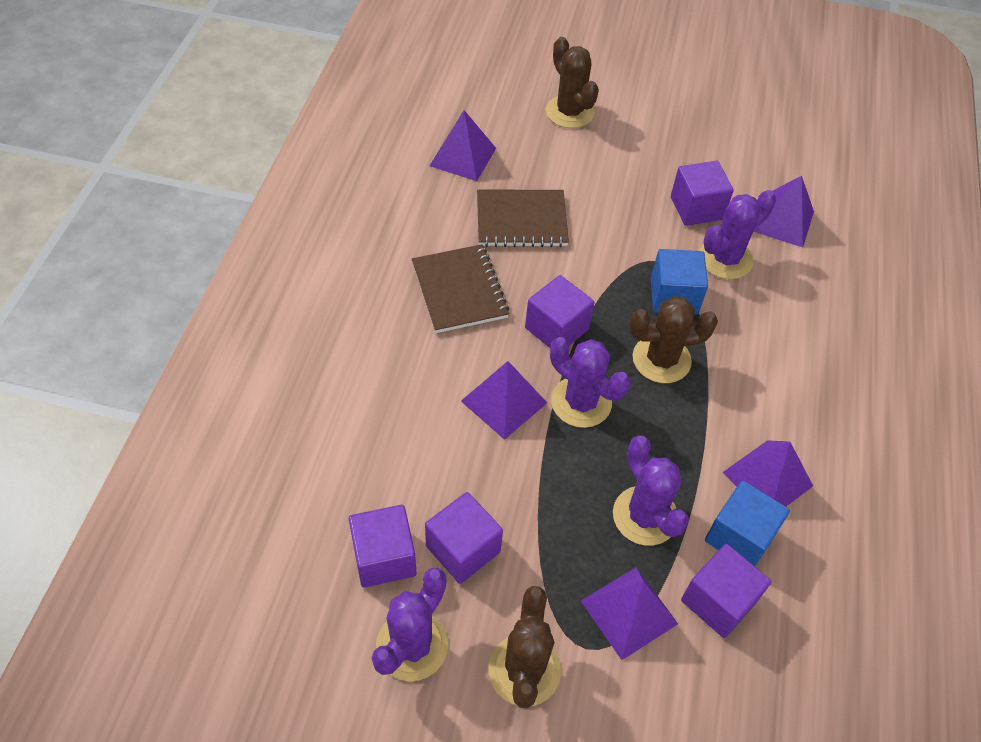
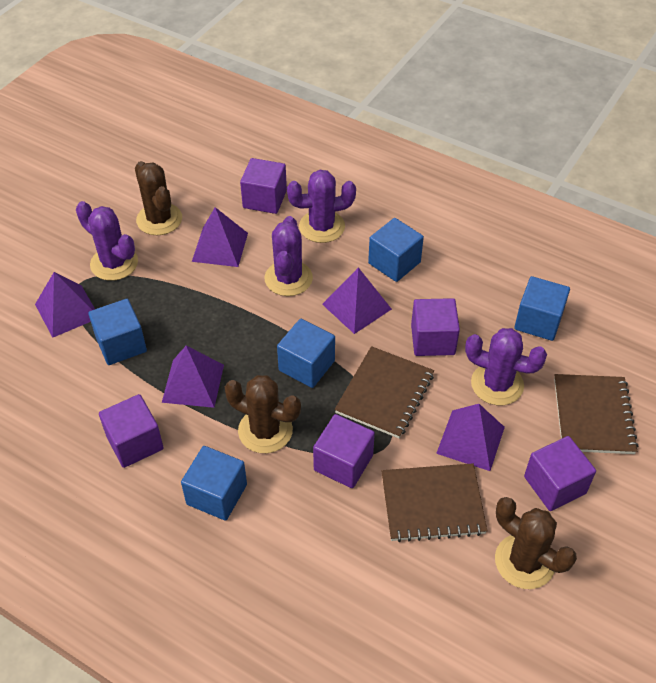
blue cube: [651,249,708,315] [705,481,790,566] = 2 -> [88,299,147,365] [181,446,247,521] [277,319,335,388] [368,218,424,282] [514,276,570,341] = 5
brown notebook: [412,244,509,333] [477,189,569,247] = 2 -> [334,346,434,438] [382,463,488,542] [554,374,638,454] = 3

